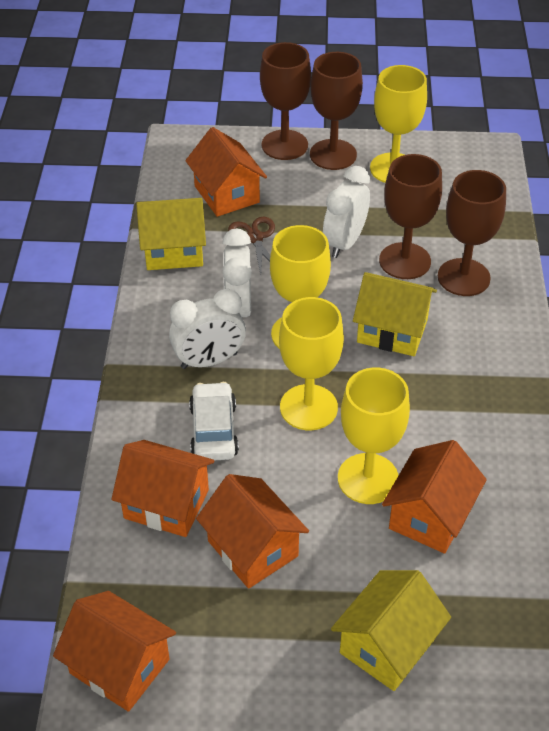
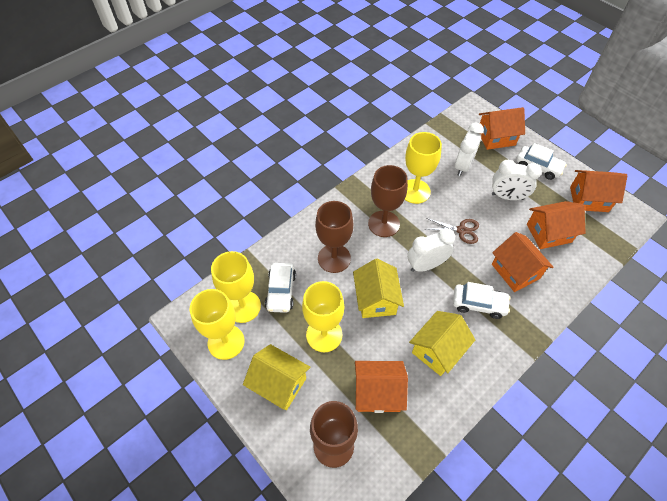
brown goblet: [260,42,311,160] [310,52,363,170] [379,154,442,279] [438,170,506,296] = 4 -> [310,401,358,468] [315,201,353,273] [368,165,408,237] = 3
white car: [189,382,239,460] = 1 -> [265,263,296,313] [453,282,511,319] [516,143,567,180] = 3

